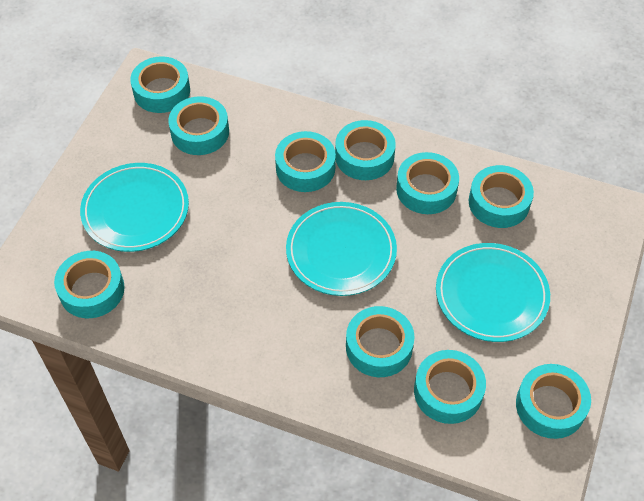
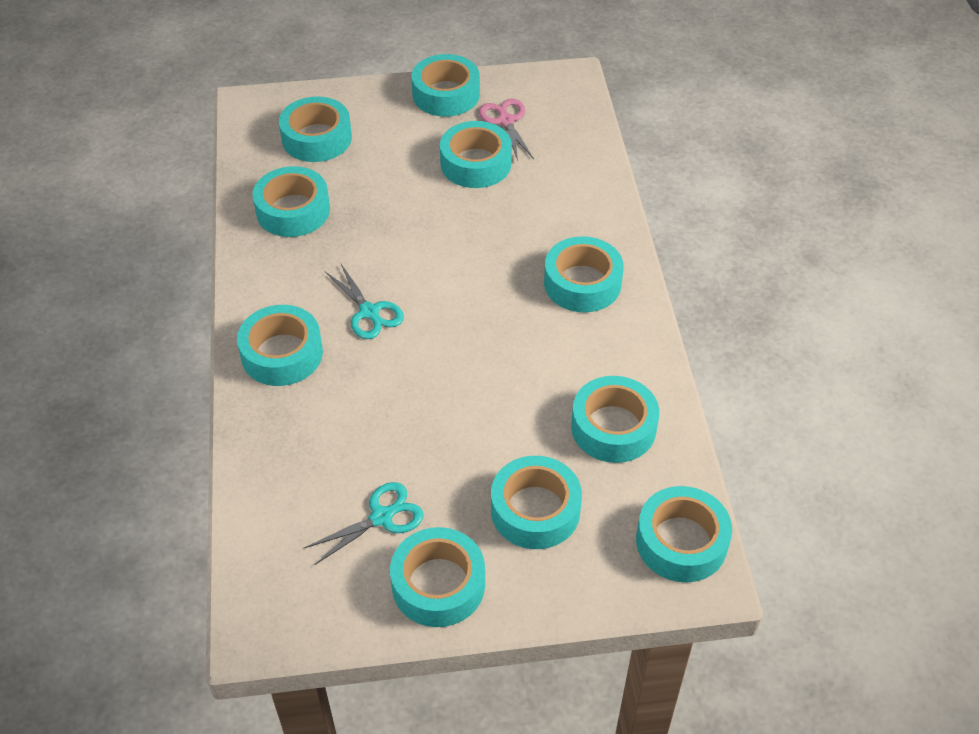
pink scissors: none = 0 -> [479,99,534,161] = 1
turquoise plate: [80,163,189,252] [286,202,397,296] [436,243,550,342] = 3 -> none = 0
turquoise scissors: none = 0 -> [304,482,424,565] [325,264,404,339] = 2

